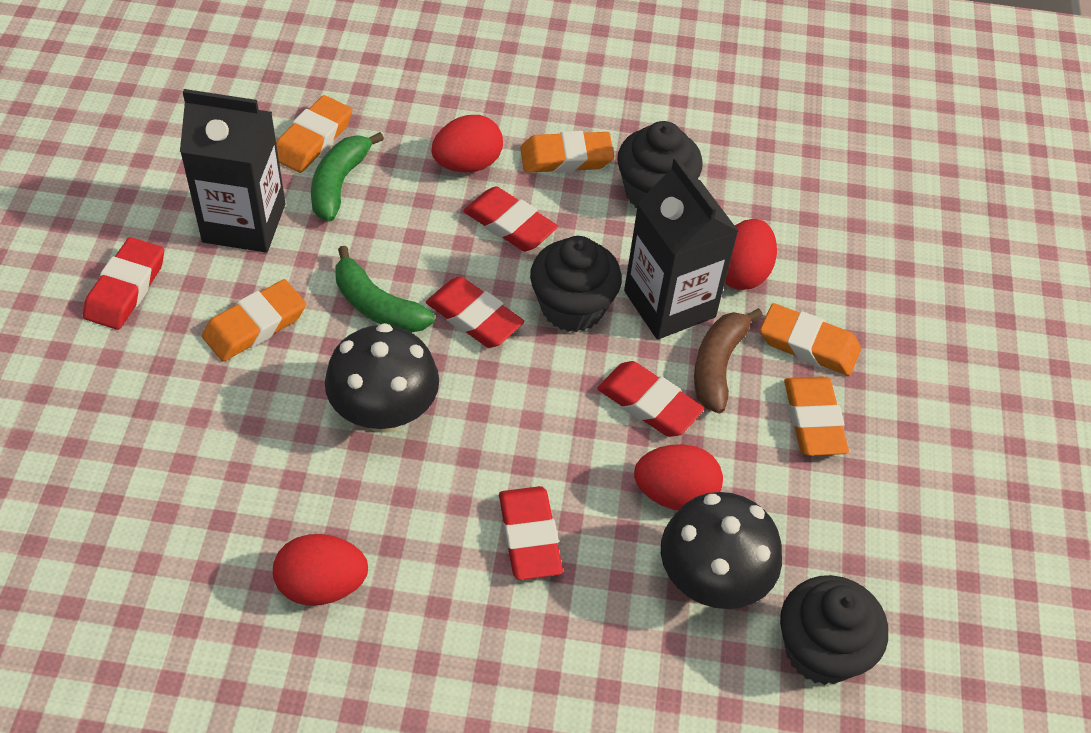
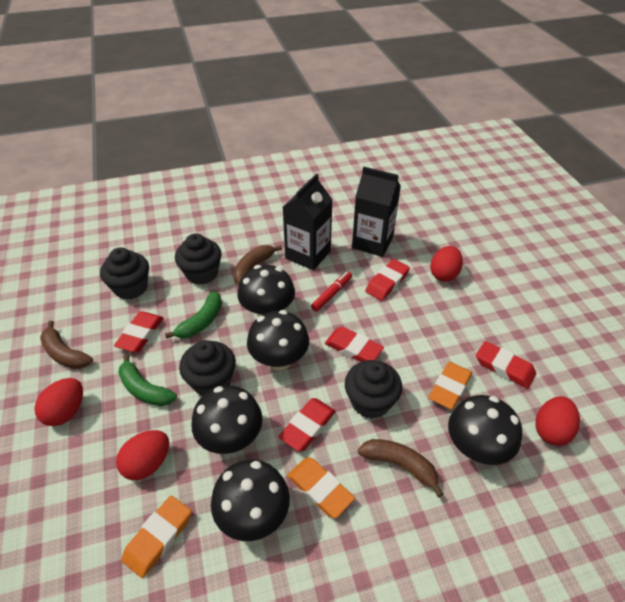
black cupcake: [530,236,622,332] [617,121,703,208] [780,575,888,685] = 3 -> [100,247,149,300] [175,233,222,285] [179,340,236,396] [345,360,402,419] = 4
black mushroom: [325,323,439,433] [661,492,782,609] = 2 -> [191,386,263,454] [211,460,290,541] [238,265,295,317] [247,310,309,371] [448,395,522,465] = 5
brown banana: [694,308,763,414] = 1 -> [40,320,93,369] [233,245,282,284] [358,439,443,497] = 3
orange eraser: [202,279,306,362] [276,95,352,173] [520,131,614,173] [760,303,861,376] [784,377,849,456] = 5 -> [121,496,192,578] [287,457,355,518] [428,362,472,410] = 3
red marker: none = 0 -> [311,272,352,311] = 1

